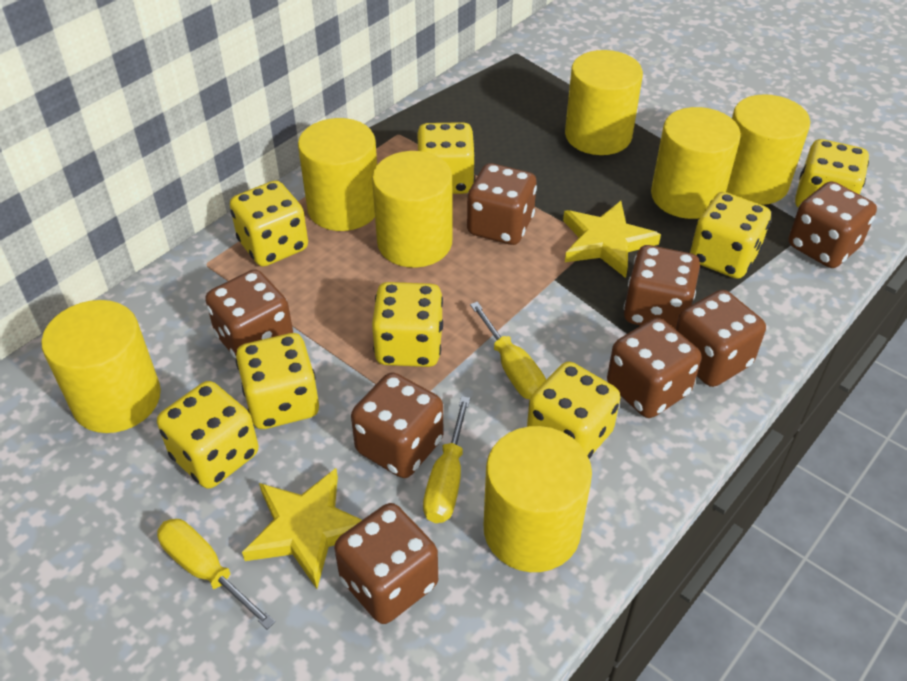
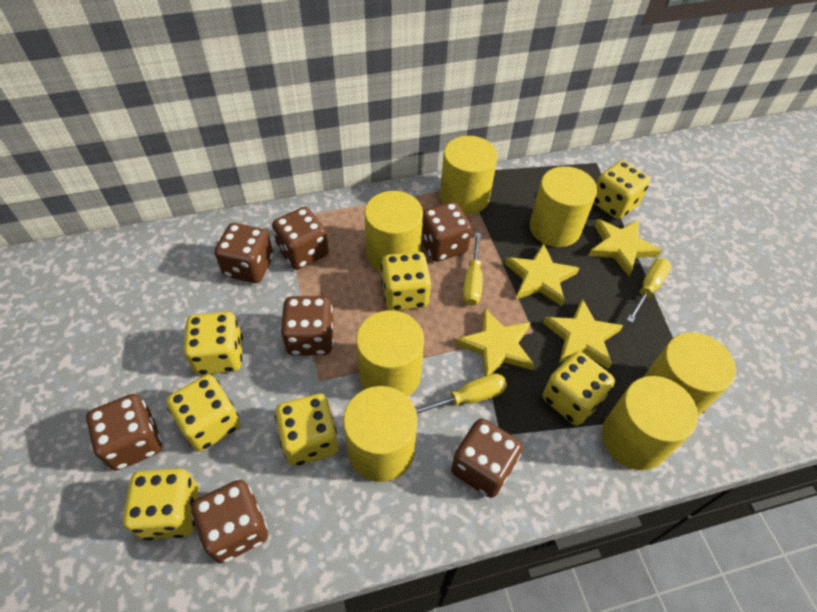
brown dice: [205,269,293,359] [334,503,438,624] [351,372,444,478] [467,163,537,245] [607,318,701,418] [623,245,700,329] [675,290,766,387] [789,181,877,268] = 8 -> [86,394,162,471] [191,480,268,563] [214,223,273,283] [272,207,329,270] [280,296,334,356] [421,202,472,262] [451,418,523,498] = 7
yellow dice: [157,381,258,489] [230,180,308,266] [236,333,319,429] [372,282,443,367] [418,122,475,194] [527,362,620,459] [690,192,771,279] [795,139,869,208] = 8 -> [123,468,199,540] [166,374,240,451] [184,312,243,375] [275,394,338,466] [381,251,431,311] [543,351,615,426] [594,160,650,219] = 7
yellow star: [242,468,362,589] [563,201,661,278] = 2 -> [456,308,534,376] [505,243,579,306] [543,298,623,369] [589,219,662,276] = 4

